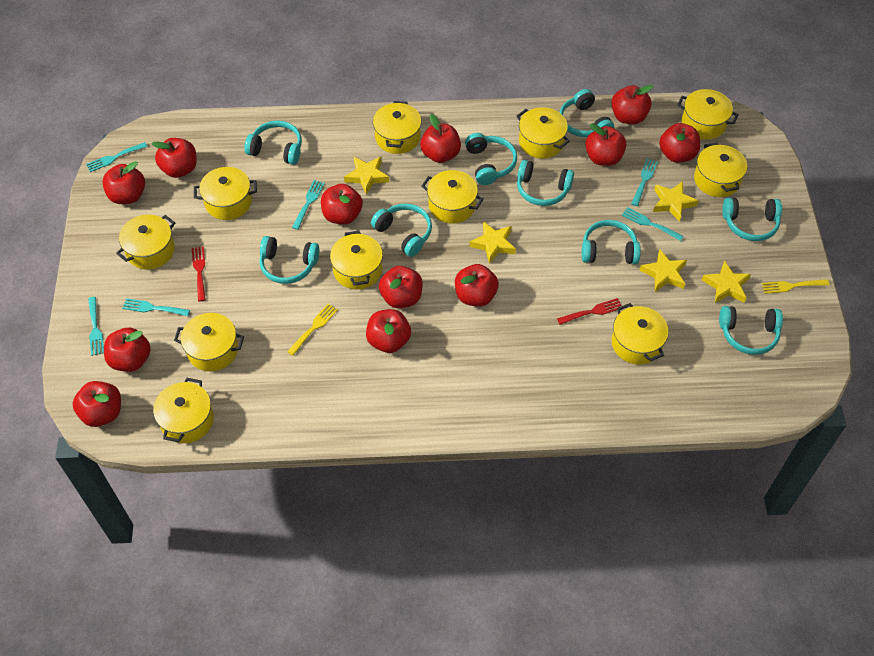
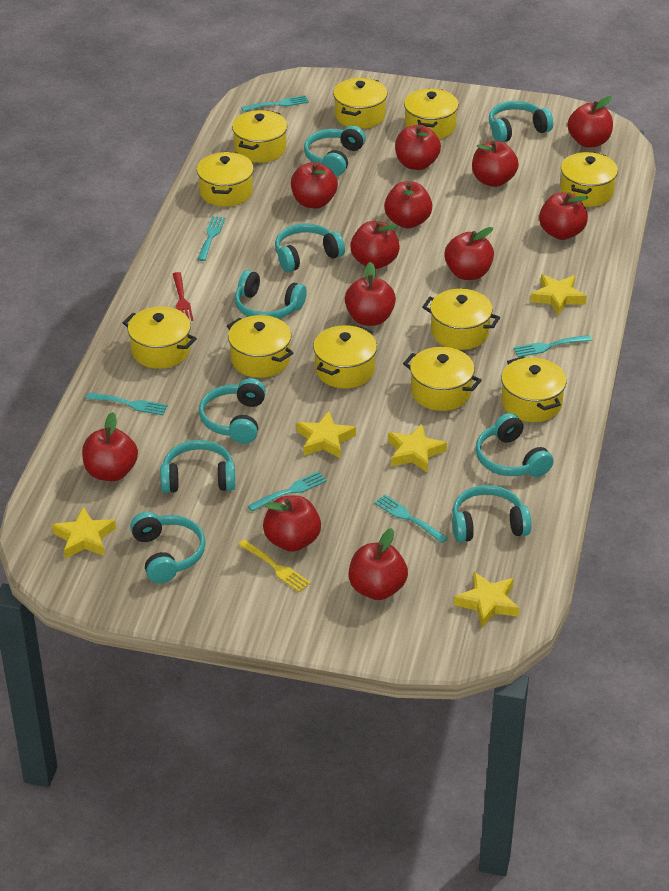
red fork: [192,246,206,301] [557,298,622,324] = 2 -> [173,272,193,321] = 1
yellow fork: [287,304,338,355] [762,279,830,294] = 2 -> [238,539,311,592] = 1

